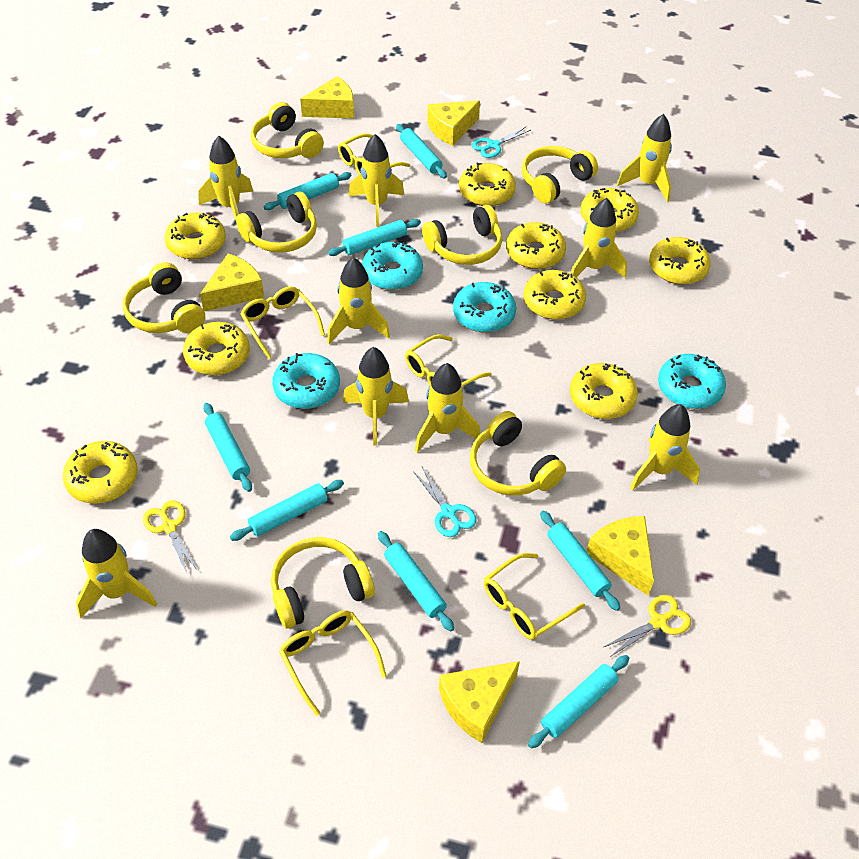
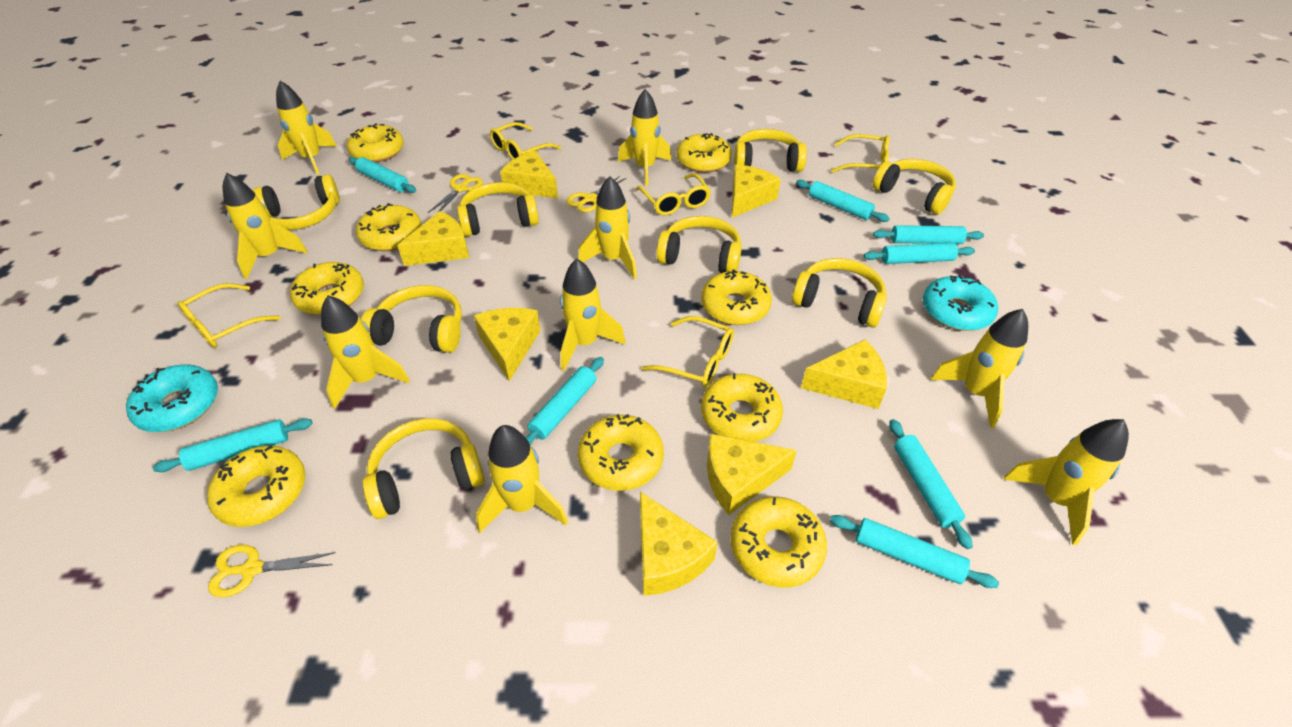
turquoise donut: [272,353,340,409] [362,241,423,290] [453,282,516,333] [658,354,726,409] = 4 -> [126,364,218,432] [923,274,998,331] = 2
turquoise scissors: [413,467,476,537] [472,127,531,158] = 2 -> none = 0
yellow cheese: [200,253,264,311] [300,76,354,119] [427,101,480,146] [439,661,520,743] [586,516,654,596] = 5 -> [397,211,469,266] [474,308,541,381] [500,151,558,198] [640,492,717,596] [707,434,797,515] [732,164,781,218] [801,339,887,409] = 7
yellow headphones: [123,262,205,333] [236,192,317,253] [251,102,324,158] [271,537,375,628] [422,205,502,265] [470,411,566,496] [522,146,598,203] = 7 -> [253,174,340,230] [361,285,462,353] [363,419,485,519] [457,182,539,237] [656,216,742,273] [734,129,807,172] [792,258,887,328] [873,159,956,215] = 8
yellow scissors: [143,500,198,573] [604,595,691,657] = 2 -> [208,545,336,597] [428,174,483,213] [566,176,626,212] = 3

